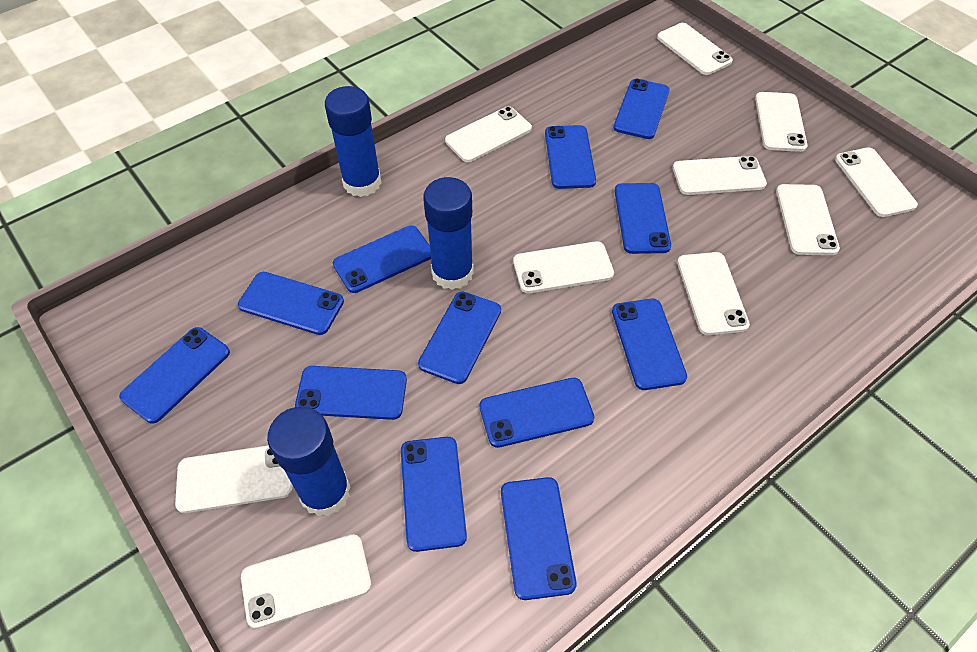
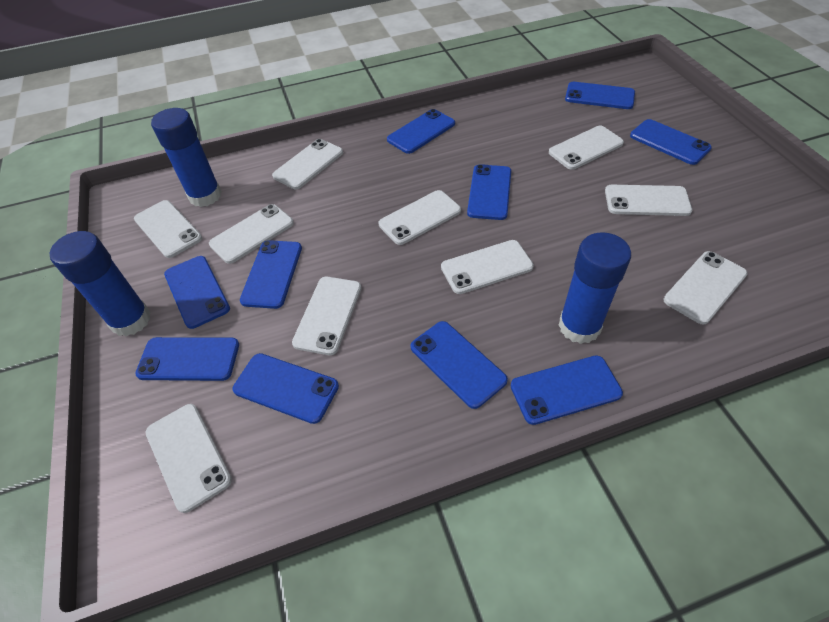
blue phone: [119,327,230,423] [238,272,344,335] [295,366,407,420] [333,226,431,293] [401,437,467,552] [418,292,501,384] [479,378,594,448] [501,477,577,600] [545,125,596,189] [612,299,687,390] [614,79,670,139] [615,183,671,254] = 12 -> [135,337,239,381] [164,256,230,329] [232,353,339,424] [240,240,302,309] [387,109,455,154] [410,321,508,409] [467,164,511,220] [511,355,623,425] [565,82,635,109] [630,119,712,165] = 10

